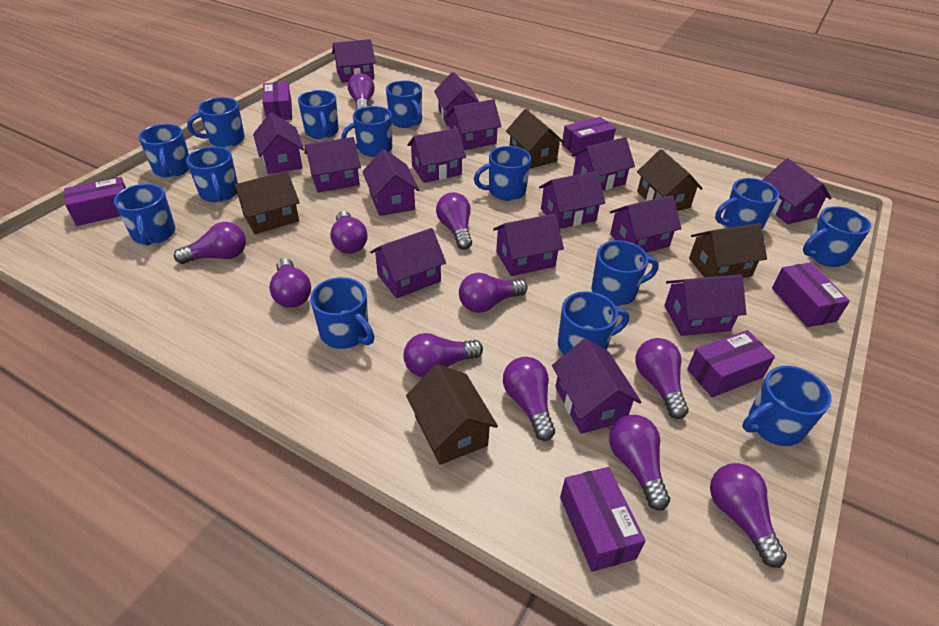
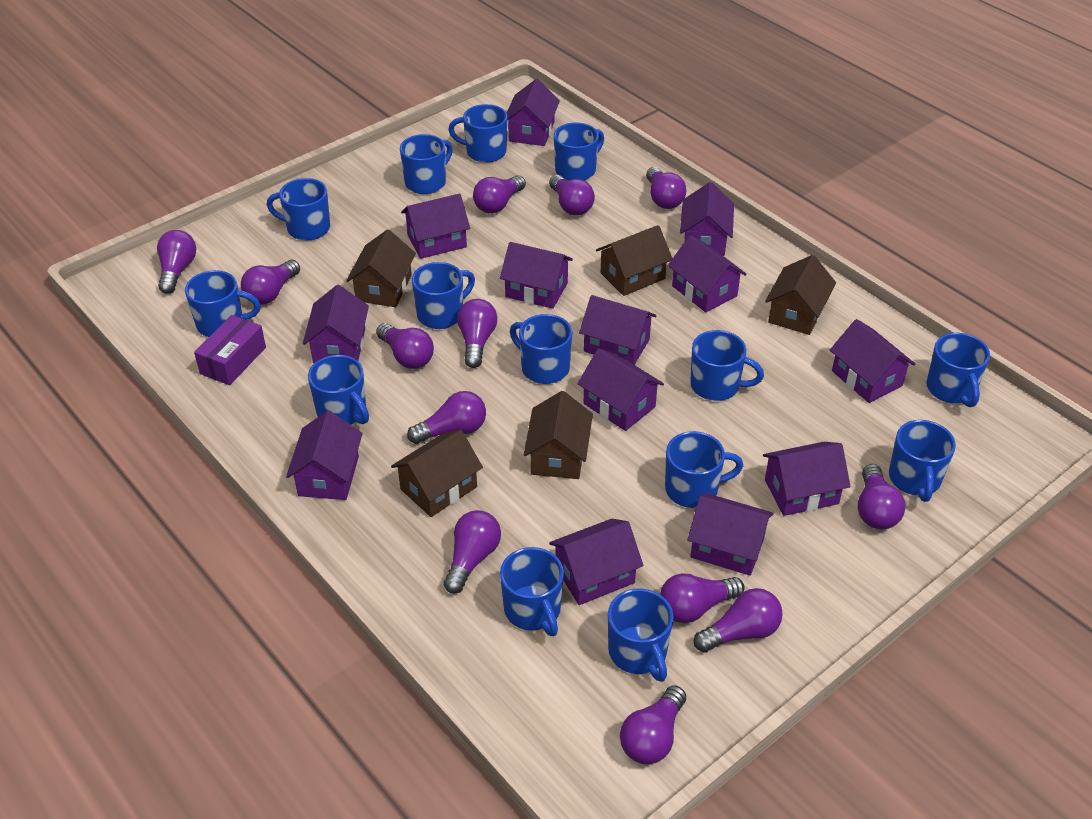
purple box: [64,177,126,226] [263,82,292,120] [560,467,646,572] [562,117,616,154] [687,330,775,397] [772,262,850,327] = 6 -> [194,315,266,385] = 1
purple house: [253,112,304,174] [304,137,361,193] [332,39,376,83] [362,149,420,216] [370,228,446,299] [407,128,466,183] [434,72,479,127] [446,99,502,150] [493,214,564,276] [539,171,605,229] [552,338,641,434] [571,137,635,191] [610,195,682,252] [664,274,746,336] [762,158,832,224] = 15 -> [286,411,363,500] [303,285,369,363] [401,194,470,259] [500,242,573,309] [507,79,560,146] [549,519,643,605] [578,348,664,431] [579,295,656,365] [668,235,747,313] [680,182,734,256] [687,493,774,576] [763,442,851,516] [830,319,915,403] = 13
purple light bulb: [174,222,246,264] [269,258,311,308] [330,211,368,254] [348,73,375,110] [403,333,483,377] [436,192,472,250] [459,273,527,313] [503,357,555,441] [609,415,670,510] [636,338,689,419] [710,463,787,568] = 11 -> [157,230,196,294] [241,260,300,305] [376,323,434,369] [407,391,486,444] [444,510,501,594] [457,299,497,368] [473,175,526,213] [549,175,595,215] [620,685,686,764] [646,167,686,209] [660,573,744,623] [694,588,783,652] [858,464,905,530] = 13

